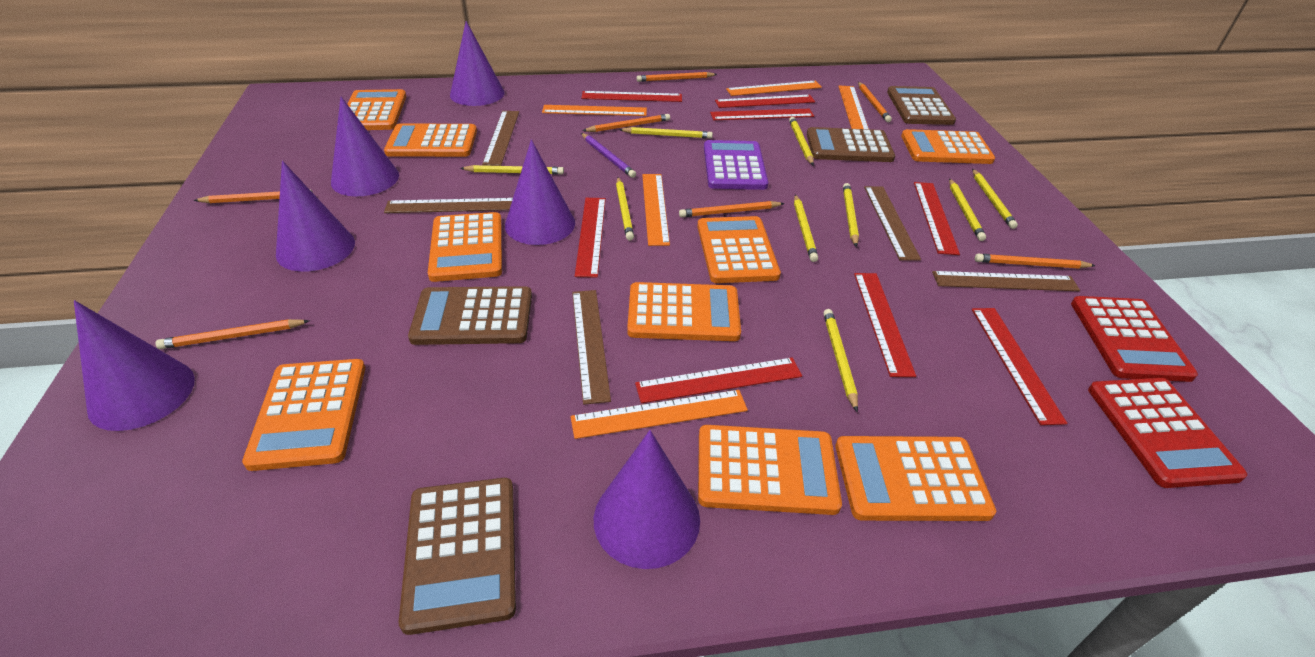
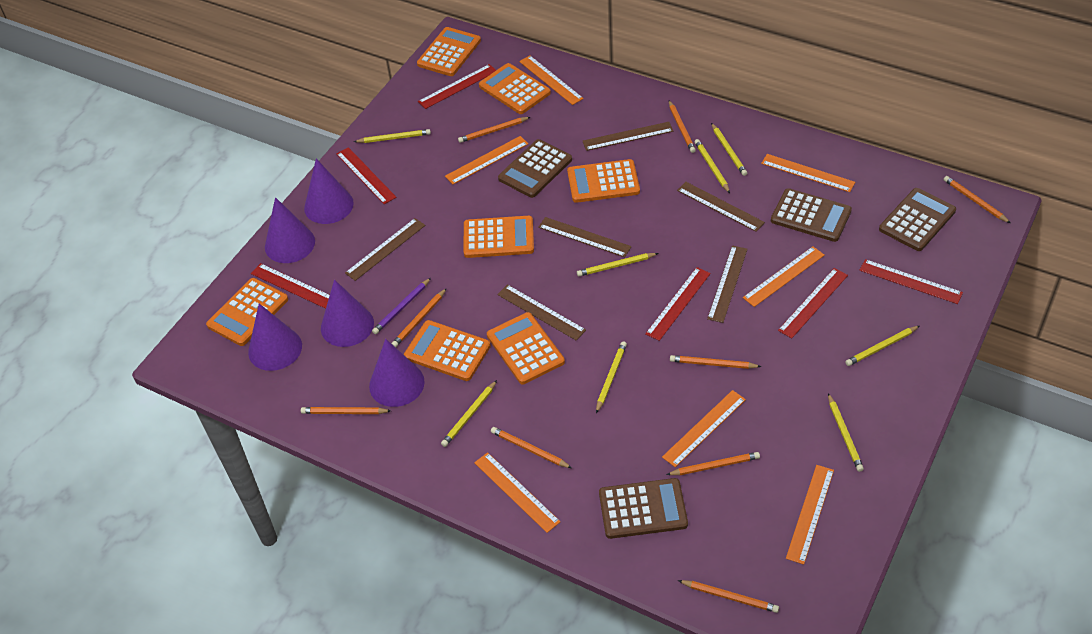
brown ruler: [384,198,513,213] [482,111,519,166] [572,290,611,405] [864,186,921,260] [932,271,1080,291] = 5 -> [345,218,425,281] [497,284,586,341] [538,217,632,257] [582,122,673,151] [677,182,765,232] [707,246,748,323] = 6
orange calculator: [242,359,365,471] [347,89,406,130] [384,123,477,157] [428,212,502,282] [627,282,741,341] [697,216,781,283] [698,425,842,515] [835,436,996,521] [901,129,995,164] = 9 -> [206,278,288,346] [404,320,491,381] [417,27,481,76] [464,216,534,258] [479,63,551,114] [487,312,565,384] [567,159,640,203] = 7
orange pencil: [156,319,310,349] [193,189,313,203] [582,114,670,132] [637,72,717,82] [679,201,785,218] [858,82,892,122] [975,254,1096,269] = 7 -> [301,407,391,414] [391,288,447,347] [458,117,530,143] [491,427,572,468] [666,452,760,475] [669,100,696,153] [670,355,761,369] [678,580,779,613] [944,176,1010,223] = 9
orange ruler: [542,105,647,116] [570,390,748,439] [642,174,670,246] [726,81,822,96] [838,86,869,129] = 5 -> [445,136,528,184] [474,452,561,533] [519,55,584,105] [662,390,746,467] [743,246,825,307] [761,154,855,192] [786,465,834,565] = 7
purple calculator: [704,140,768,190] = 1 -> none = 0
purple cone: [74,300,195,431] [276,161,355,272] [331,97,399,196] [450,21,505,106] [505,140,575,245] [594,430,700,569] = 6 -> [248,304,302,371] [265,197,315,263] [304,159,354,224] [321,280,374,347] [369,339,425,407] = 5
red calculator: [1071,296,1198,382] [1088,378,1247,488] = 2 -> none = 0
red ruler: [575,198,606,278] [581,91,682,102] [635,358,802,403] [710,109,814,120] [715,95,815,108] [854,273,916,377] [914,182,960,255] [972,308,1067,425] = 8 -> [251,263,330,309] [337,147,396,204] [418,64,496,109] [645,267,711,341] [778,268,848,338] [859,259,963,304] = 6
yellow pencil: [460,165,564,175] [616,177,634,241] [619,127,713,139] [789,117,814,165] [794,194,818,262] [823,309,858,412] [843,183,859,247] [949,179,986,241] [972,169,1018,229] = 9 -> [354,129,431,143] [441,380,497,447] [577,253,658,276] [596,341,627,413] [695,139,730,193] [711,123,747,176] [828,393,864,472] [845,326,919,366] = 8

